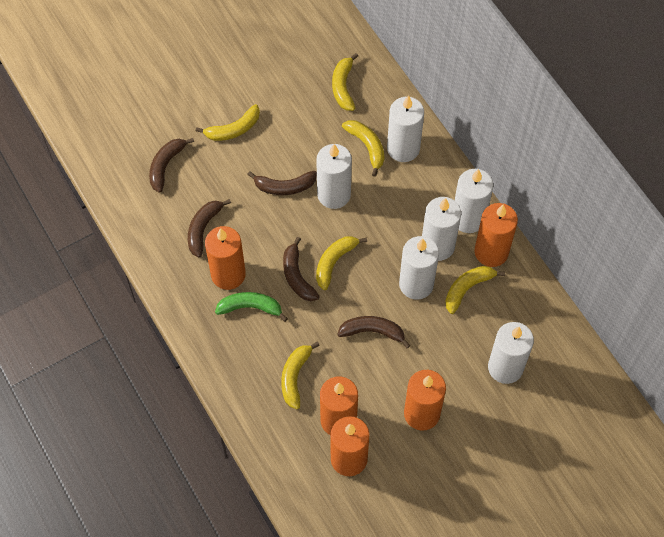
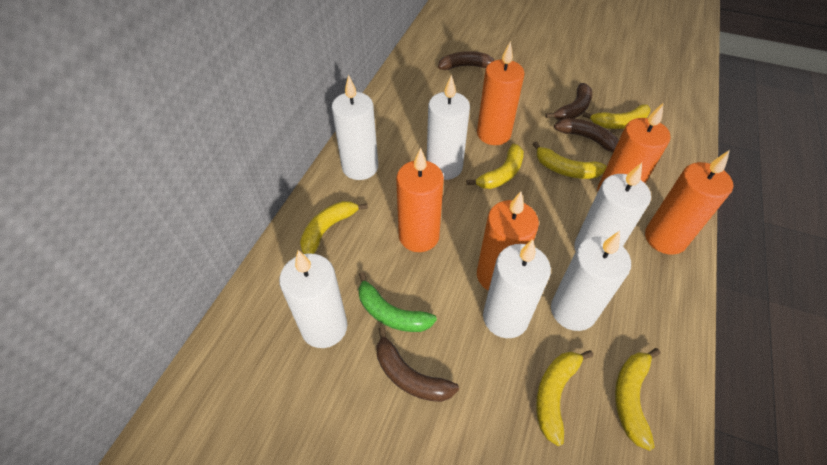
brown banana: [149,138,194,193] [188,199,231,258] [247,171,317,195] [283,237,320,301] [337,316,411,348] = 5 -> [377,326,459,402] [438,51,495,70] [545,83,592,120] [554,118,619,152] = 4

